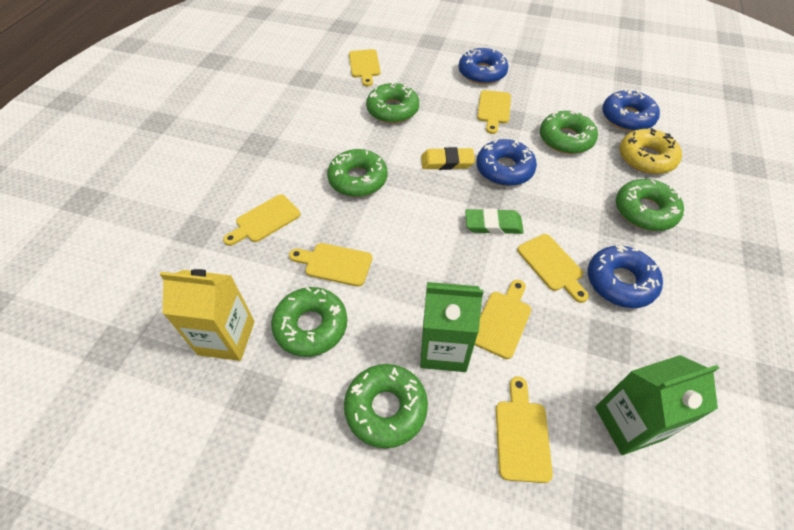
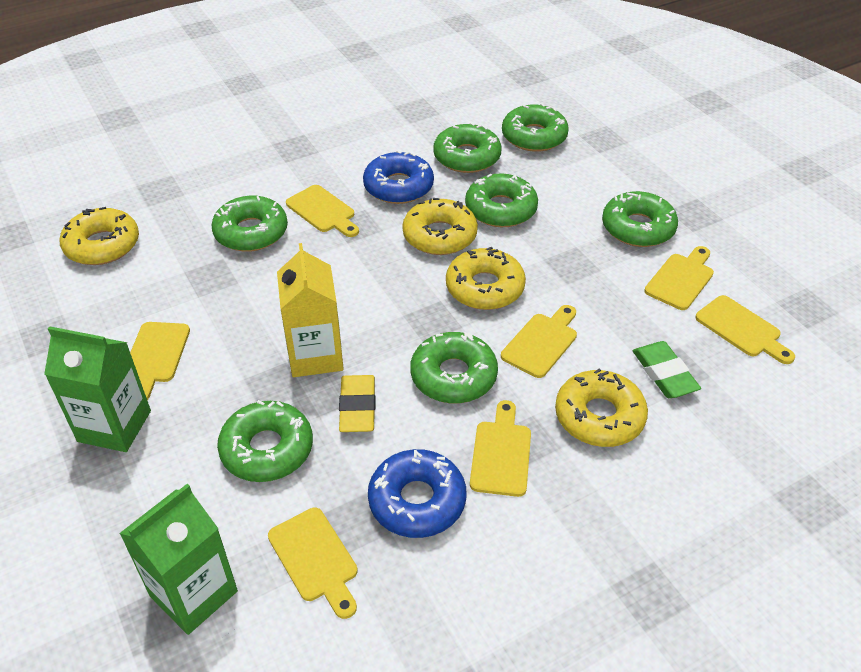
blue donut: [459,48,508,84] [476,139,537,186] [588,245,663,308] [602,89,660,131] = 4 -> [363,150,434,204] [368,449,466,538] = 2
green donut: [271,287,347,357] [327,149,388,197] [344,364,428,448] [366,82,419,123] [540,110,598,154] [616,179,684,231] = 6 -> [211,196,288,252] [217,400,313,482] [410,332,498,403] [433,122,502,173] [465,173,538,227] [502,103,569,152] [602,191,678,247] = 7
yellow donut: [619,128,682,174] = 1 -> [59,207,139,265] [402,198,478,255] [446,247,526,310] [555,368,648,447] = 4

